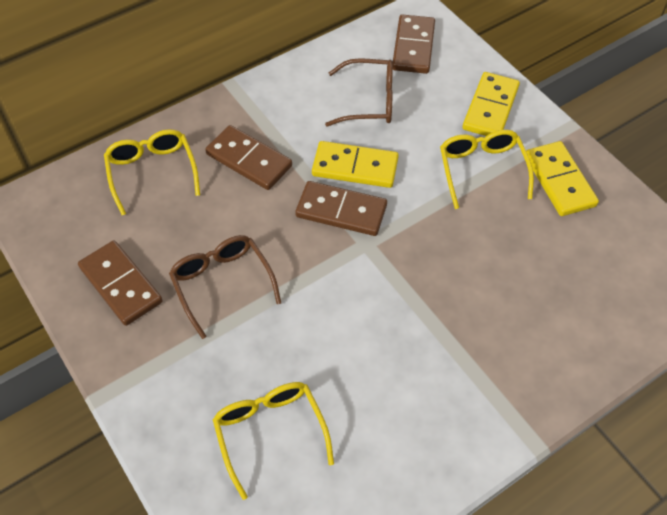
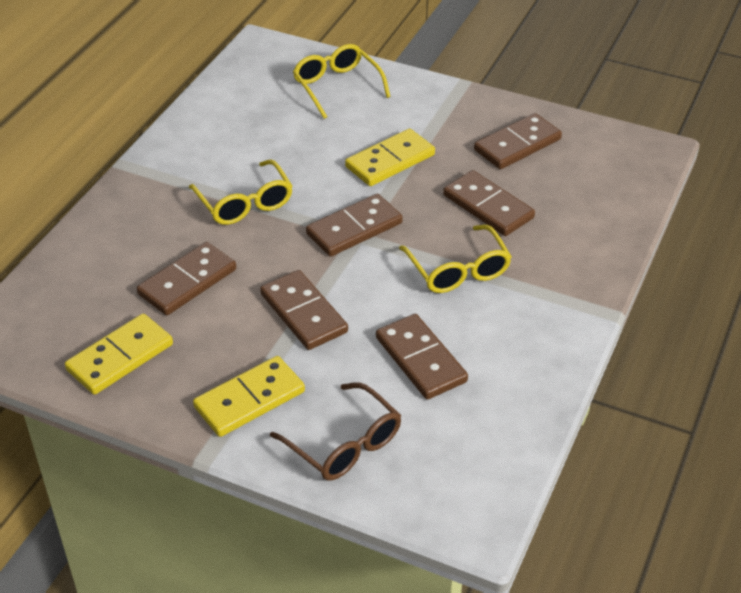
brown domino: [78,241,163,326] [205,125,292,190] [295,181,387,236] [393,14,435,74] = 4 -> [137,242,236,315] [260,270,348,350] [306,194,403,257] [376,314,468,399] [443,170,535,236] [474,113,562,169] = 6
brown glasses: [169,235,281,339] [325,58,393,127] = 2 -> [270,382,401,481] = 1

